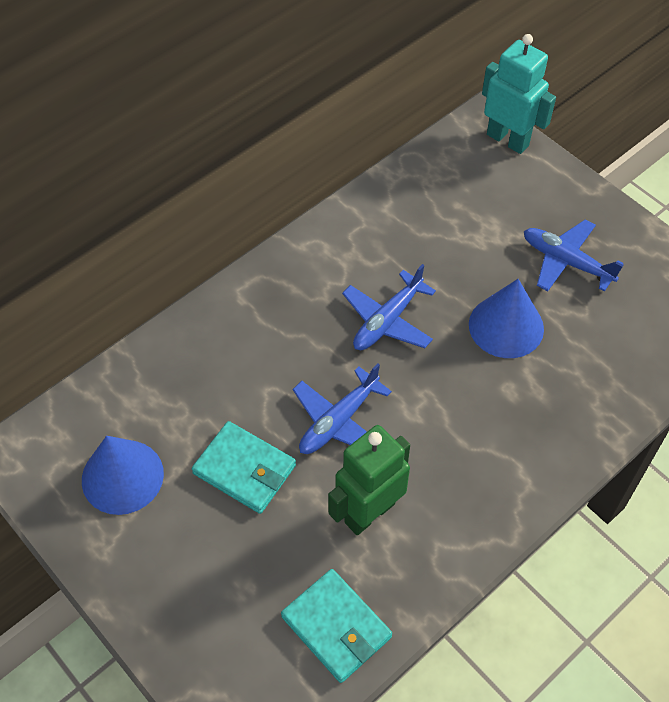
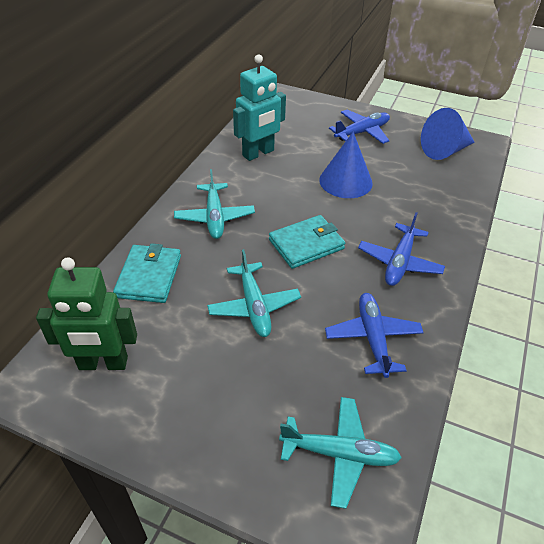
turquoise plane: none = 0 -> [174,169,255,239] [207,249,301,337] [279,397,402,509] = 3

